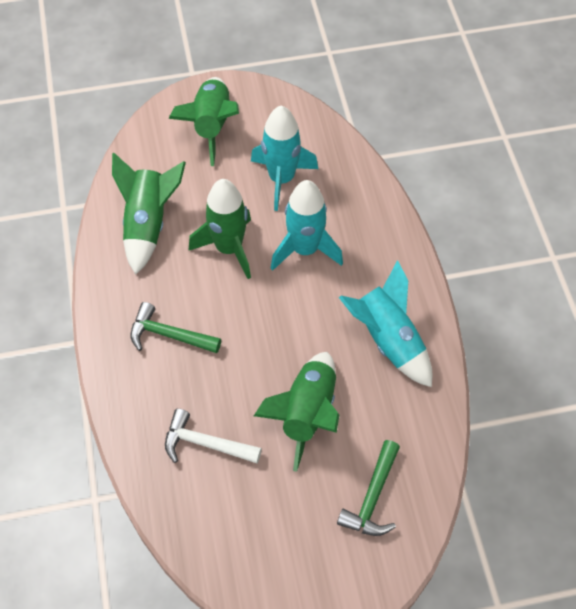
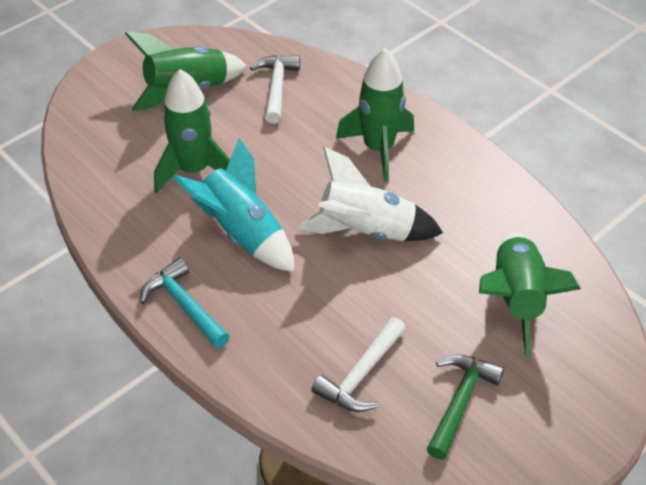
green hammer: [130,302,221,353] [337,440,400,536] = 2 -> [427,354,504,459] = 1
turquoise hammer: none = 0 -> [140,258,230,348] = 1
turquoise rocket: [251,106,318,211] [271,180,343,271] [339,260,432,387] = 3 -> [174,138,295,272] = 1
white hammer: [165,409,262,463] = 1 -> [250,55,300,124] [311,317,406,412] = 2
white rocket: none = 0 -> [297,147,443,241] = 1

